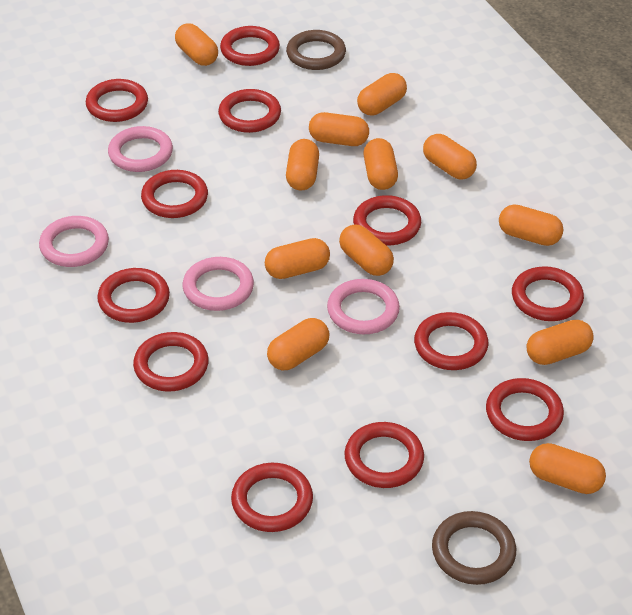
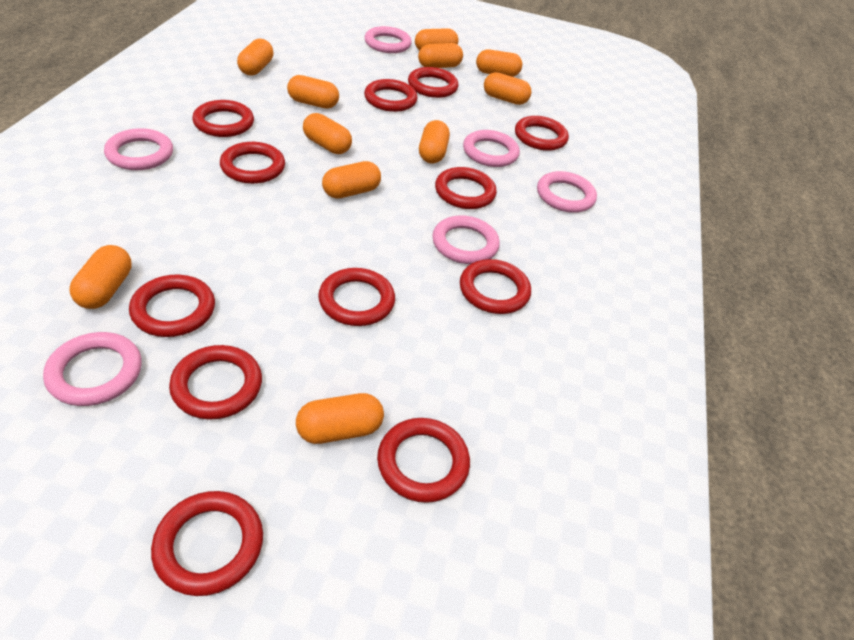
brown ring: [286,30,346,70] [432,511,516,585] = 2 -> none = 0
orange capsule: [175,23,218,66] [265,238,330,279] [267,318,329,371] [286,139,319,191] [309,112,369,146] [339,224,394,276] [357,73,407,115] [363,138,398,190] [423,134,477,179] [499,204,563,246] [527,320,594,365] [529,443,606,494] = 12 -> [70,245,132,309] [237,39,273,76] [287,75,339,109] [296,393,384,444] [303,113,352,154] [322,161,381,199] [415,28,458,51] [418,43,463,68] [419,120,450,163] [476,49,522,77] [484,72,532,105] = 11
pink ring: [39,216,109,267] [108,126,173,172] [183,257,254,311] [327,279,400,334] = 4 -> [43,332,142,406] [104,128,173,170] [365,26,412,53] [432,215,500,264] [463,130,520,167] [537,171,597,213] = 6

